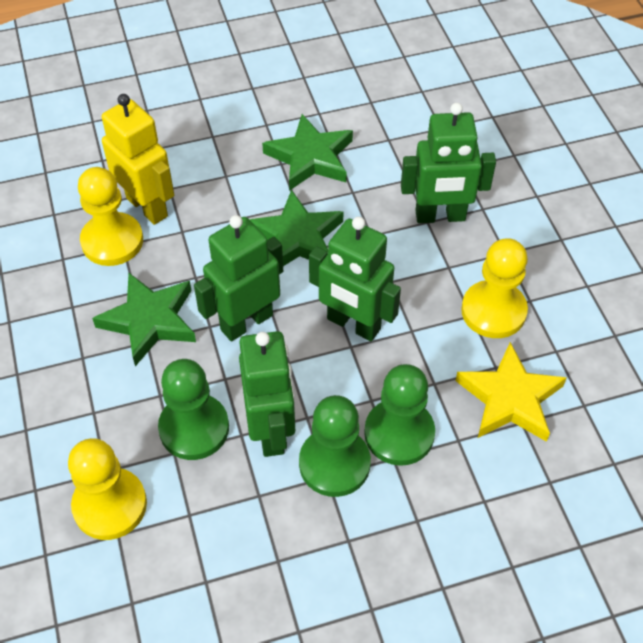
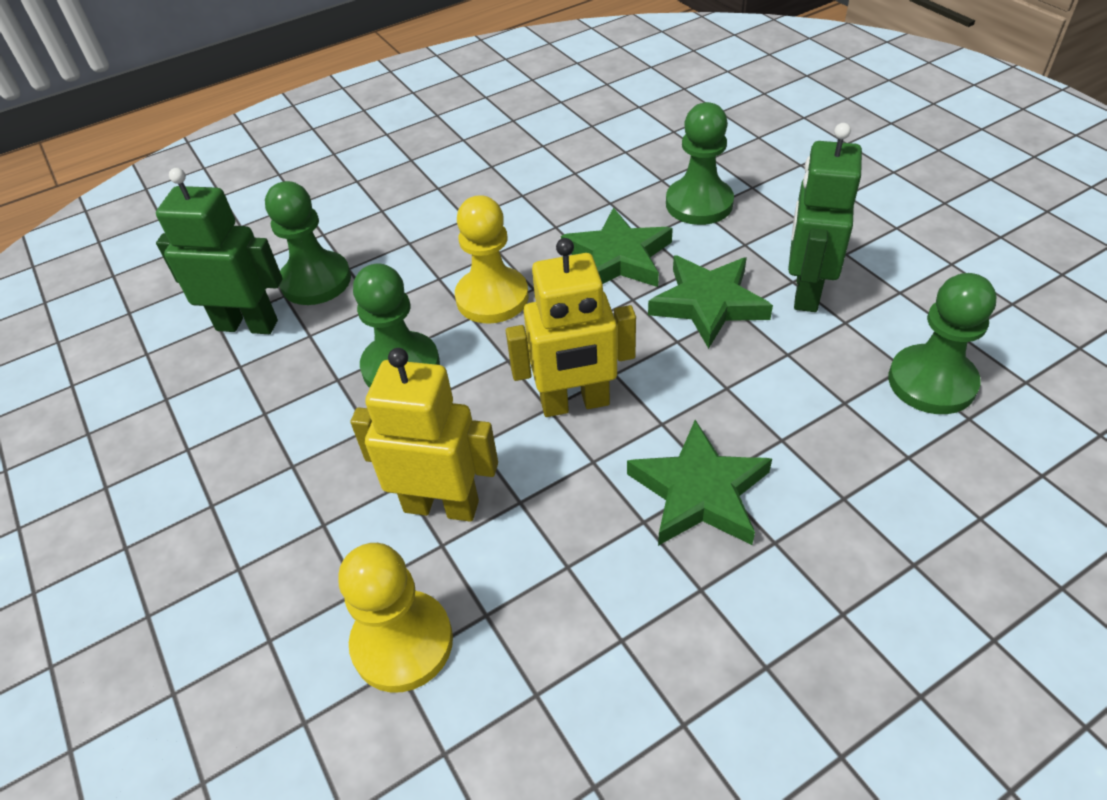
green pawn: [158,359,229,460] [299,395,371,497] [364,364,435,466] = 3 -> [265,181,351,305] [353,264,440,388] [666,102,734,225] [888,273,996,414] = 4
green robot: [194,215,283,341] [239,331,295,457] [309,217,401,341] [401,103,496,223] = 4 -> [156,168,283,334] [788,123,862,312] = 2
yellow pawn: [68,438,147,540] [78,167,143,266] [461,238,528,338] = 3 -> [338,543,453,693] [455,195,529,324] = 2
yellow robot: [102,94,174,225] = 1 -> [350,348,498,522] [506,238,636,417] = 2
yellow star: [455,342,567,442] = 1 -> none = 0

